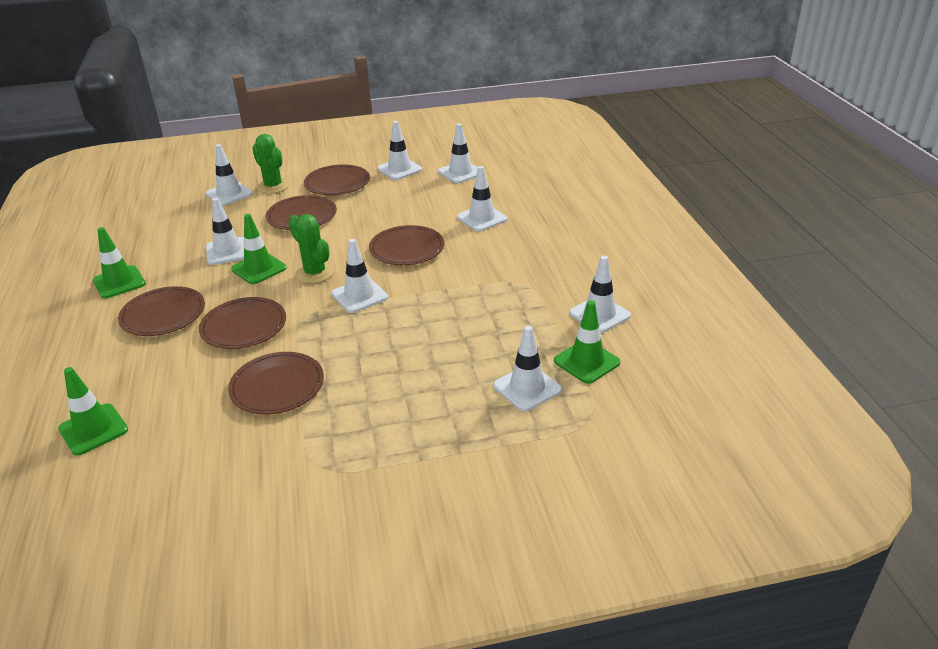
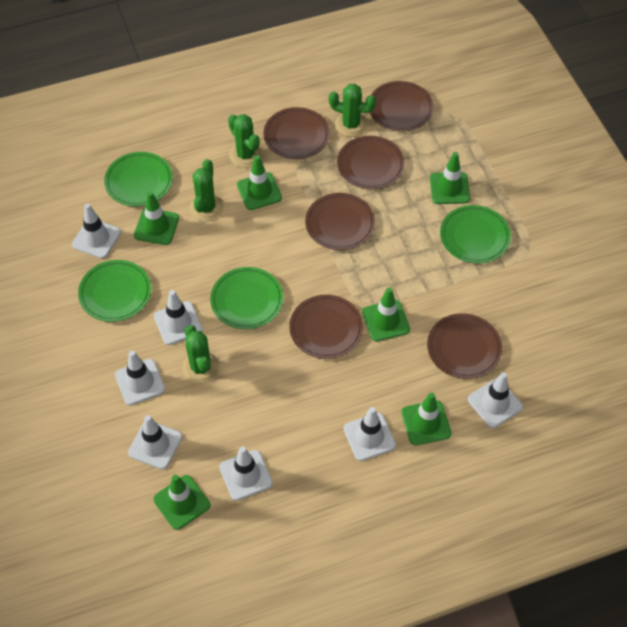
green cactus: [252,134,290,194] [289,214,334,283] = 2 -> [182,325,220,384] [189,159,224,221] [228,114,262,168] [329,84,376,137] = 4
green plate: none = 0 -> [78,260,151,322] [104,152,173,206] [210,267,283,329] [440,205,511,263] = 4
green traffic cone: [58,367,128,455] [93,227,146,299] [231,214,287,284] [554,300,620,384] = 4 -> [134,191,179,245] [153,474,210,530] [237,155,282,210] [362,287,410,342] [401,393,451,445] [430,152,470,204] = 6
white traffic cone: [206,144,253,206] [206,198,244,265] [331,239,388,313] [377,121,422,180] [438,123,478,183] [457,166,507,232] [493,326,562,411] [569,256,631,333] = 8 -> [72,203,121,259] [115,351,165,405] [128,415,182,470] [154,290,203,345] [219,446,273,501] [343,407,396,461] [468,372,523,428] = 7

